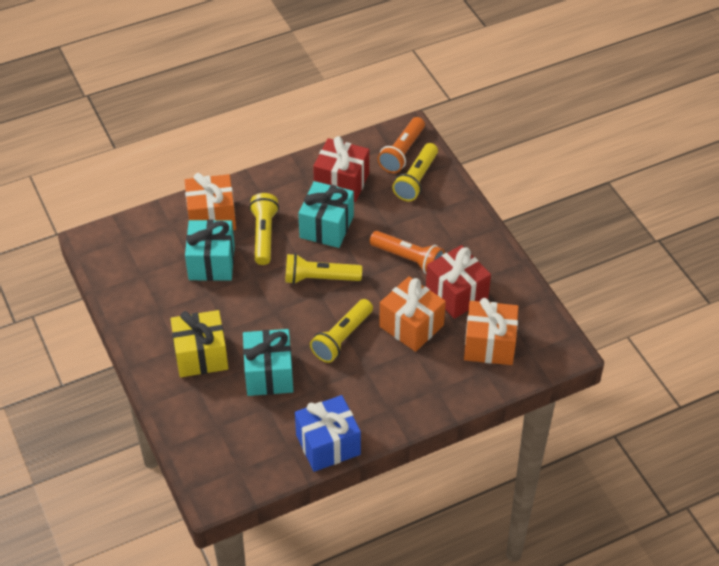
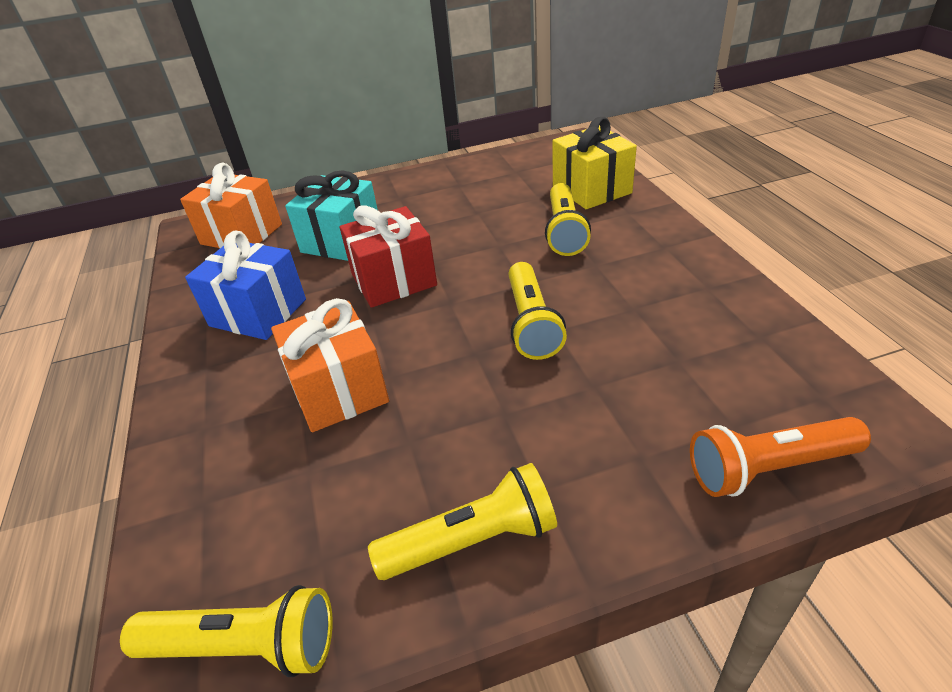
orange flashlight: [370,231,445,274] [378,117,425,173] = 2 -> [690,417,871,497] = 1
orange gift: [185,173,236,230] [379,276,446,352] [464,298,519,365] = 3 -> [180,163,282,248] [271,298,389,432] = 2
red gift: [313,136,369,202] [426,245,491,319] = 2 -> [339,205,437,308] = 1
turquoise gift: [185,220,235,281] [243,329,293,396] [298,181,354,248] = 3 -> [285,170,378,261] = 1

